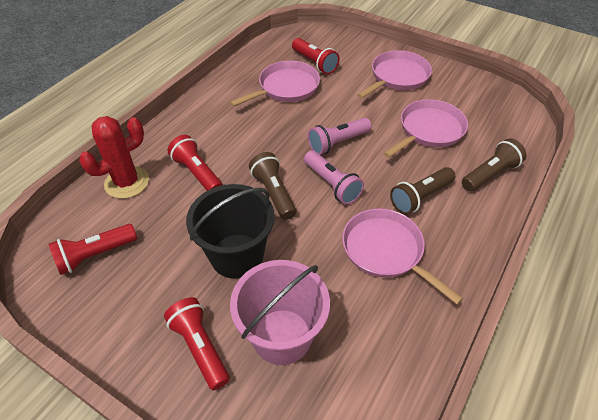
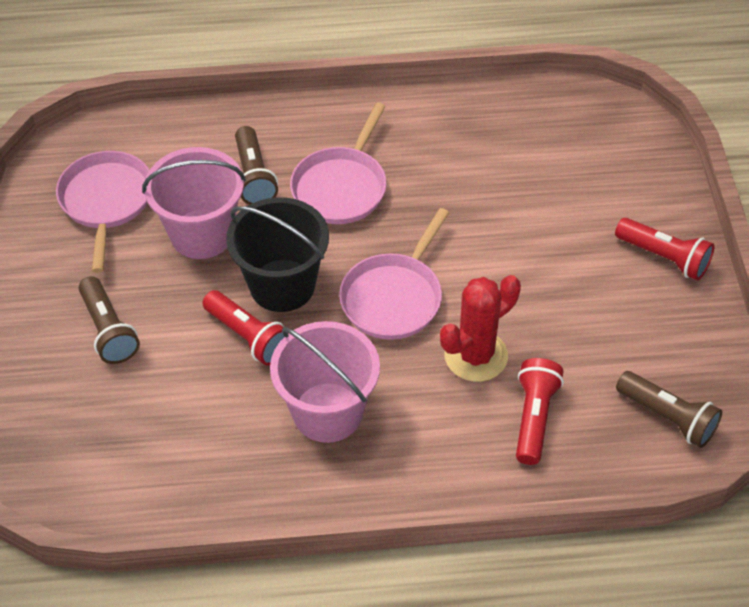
pink bucket: [230,260,330,365] = 1 -> [142,147,246,259] [270,321,380,443] = 2
pink flashlight: [304,151,364,205] [308,118,372,155] = 2 -> none = 0
pink pan: [230,61,320,107] [342,208,463,304] [357,50,432,98] [384,99,468,158] = 4 -> [56,151,149,273] [290,103,387,224] [339,208,449,340] = 3
red flashlight: [49,224,137,275] [164,297,230,390] [168,135,223,191] [292,38,340,74] = 4 -> [202,290,289,366] [516,358,564,465] [615,218,715,280] = 3

